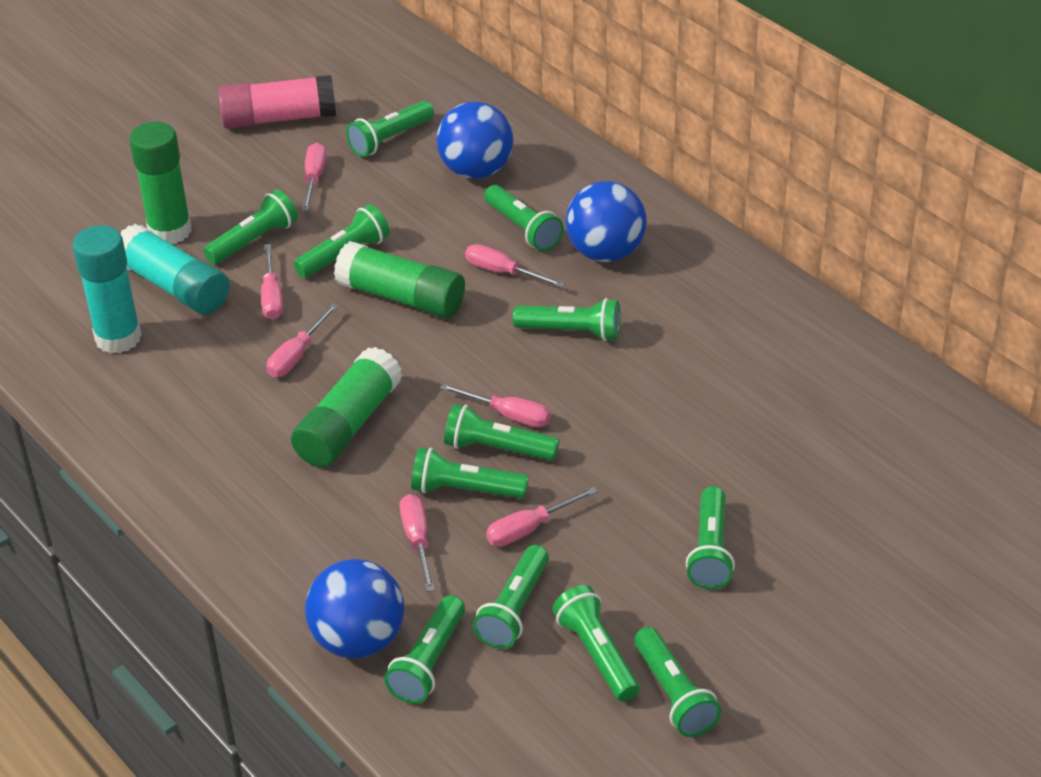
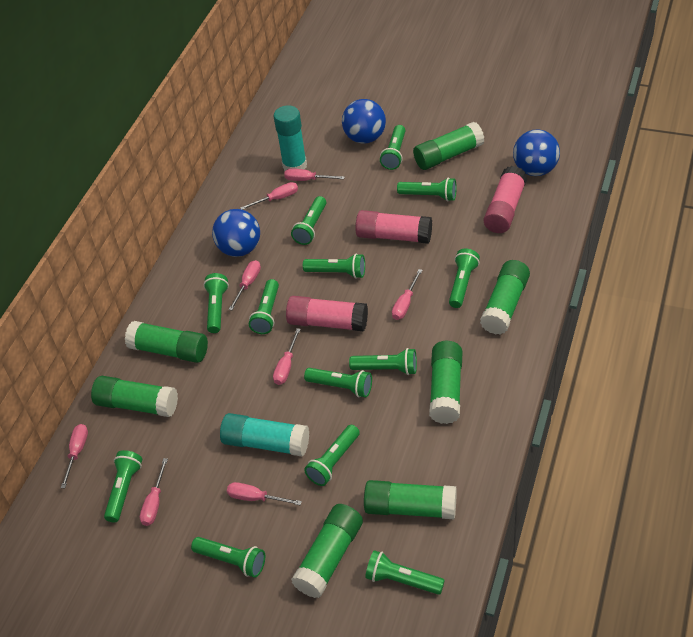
green flashlight: [203,189,298,264] [293,204,390,278] [346,101,434,157] [384,595,465,704] [411,448,529,499] [444,404,559,461] [473,545,549,649] [484,185,564,251] [513,298,620,341] [552,585,640,701] [634,627,721,737] [686,486,735,589] = 12 -> [104,450,142,522] [191,537,265,578] [203,273,229,333] [249,279,279,334] [291,196,326,245] [303,253,365,279] [304,368,372,398] [304,425,360,486] [349,348,417,375] [365,550,445,595] [380,125,406,170] [397,177,457,201] [449,248,480,308] = 13
green glue stick: [129,122,192,244] [291,347,403,468] [334,241,465,319] = 3 -> [91,376,178,417] [125,321,208,363] [291,504,363,598] [364,480,457,520] [413,122,484,170] [429,341,462,424] [480,260,530,335] = 7
pink glue stick: [218,75,336,129] = 1 -> [286,296,368,331] [355,210,432,244] [484,166,527,233] = 3
pink screwdriver: [261,244,283,320] [267,304,338,377] [302,143,327,211] [400,494,435,592] [440,383,550,427] [465,244,564,287] [486,487,598,546] = 7 -> [61,424,88,488] [140,458,168,526] [227,482,302,505] [229,260,261,310] [240,182,298,210] [273,328,301,385] [284,168,345,181] [392,269,423,320] = 8

